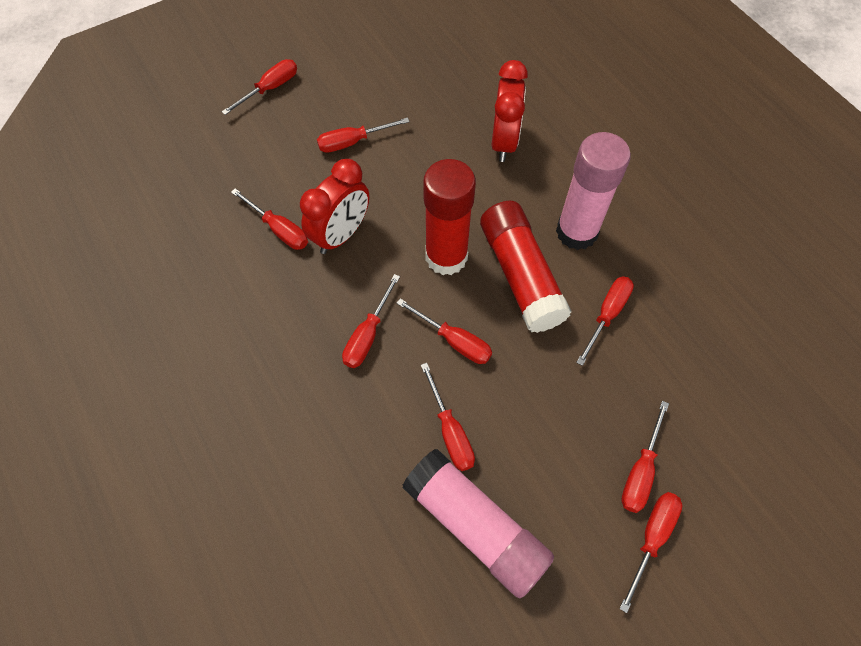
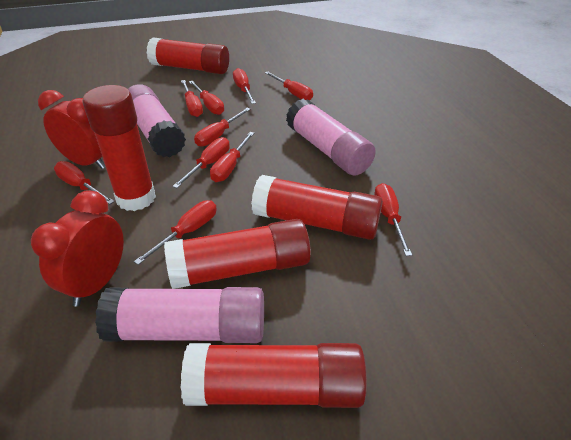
pink glue stick: [402,449,554,598] [556,132,631,250] = 2 -> [95,287,264,343] [128,84,186,157] [286,99,376,176] = 3
red glue stick: [423,159,476,275] [480,201,572,333] = 2 -> [82,85,156,211] [147,37,229,74] [164,219,311,289] [181,343,367,408] [251,175,383,240] = 5
red screwdriver: [222,59,297,115] [231,188,308,250] [317,117,410,153] [342,274,400,368] [396,298,492,364] [421,363,475,471] [576,276,634,366] [619,492,682,613] [621,401,669,513] = 9 -> [54,161,115,205] [134,200,217,265] [172,137,230,188] [181,80,203,117] [189,81,224,115] [194,108,250,147] [210,132,254,182] [233,68,256,104] [265,71,313,100] [374,183,412,256] = 10

